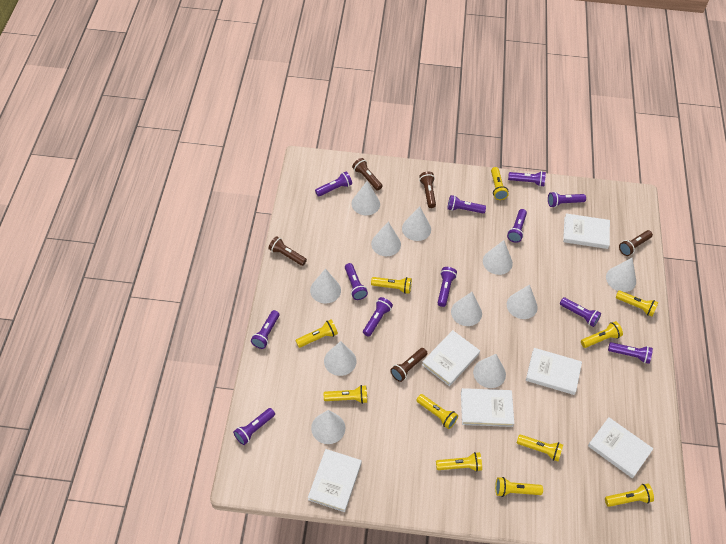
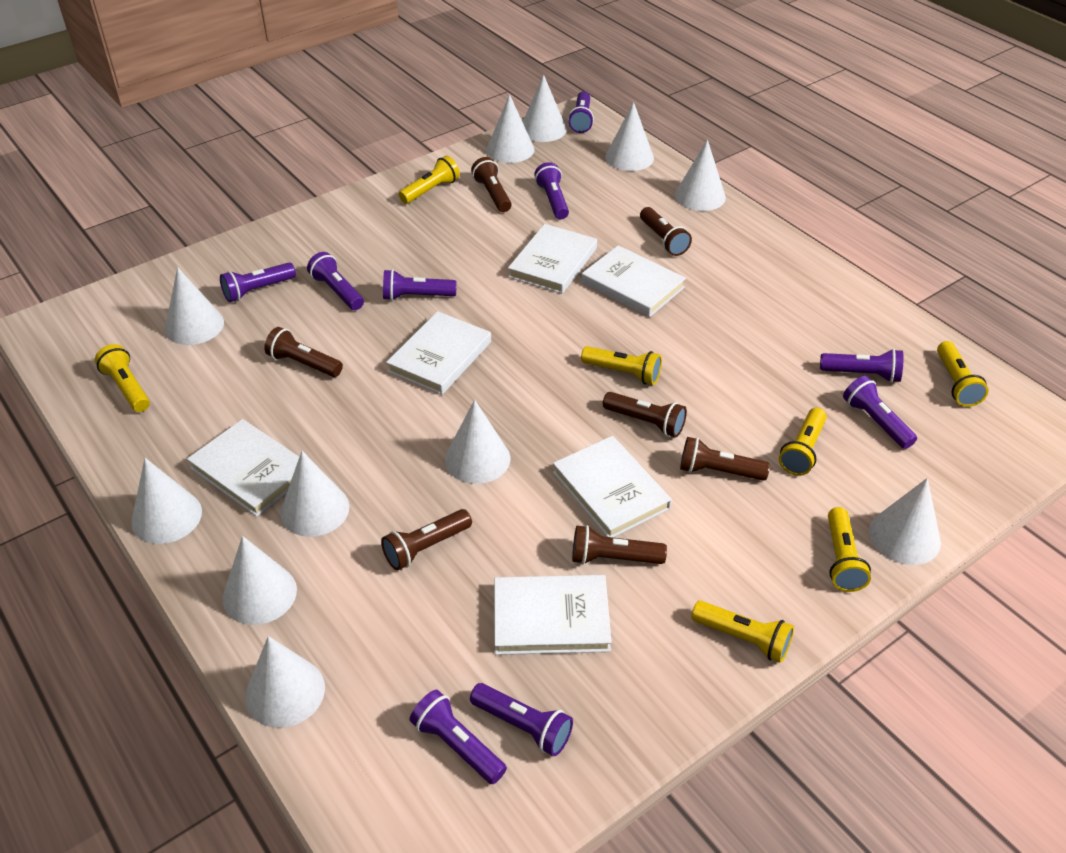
brown flashlight: [268,236,307,266] [352,158,383,191] [390,348,427,382] [419,172,436,208] [619,230,653,256] = 5 -> [264,327,343,377] [381,509,472,570] [471,157,511,212] [572,525,667,565] [603,392,687,438] [640,207,692,256] [680,437,770,481] = 7
purple flashlight: [233,408,275,445] [251,310,279,349] [315,172,352,197] [345,263,368,300] [363,297,393,337] [438,267,457,307] [447,195,486,213] [507,209,527,243] [508,171,546,187] [548,192,586,207] [560,297,601,327] [608,342,653,364] = 12 -> [220,263,296,302] [307,252,364,310] [383,269,457,301] [410,690,507,784] [470,683,573,756] [534,162,569,219] [568,91,594,133] [820,349,904,383] [843,376,917,449] = 9
yellow flashlight: [295,320,338,348] [324,385,367,404] [371,277,412,294] [416,394,458,429] [436,452,482,472] [491,167,509,200] [495,477,543,497] [517,434,563,461] [581,321,623,348] [605,483,654,507] [616,291,658,317] = 11 -> [95,344,150,412] [399,156,460,204] [581,346,662,385] [691,601,794,663] [779,408,827,476] [828,507,871,592] [937,341,989,407] = 7

